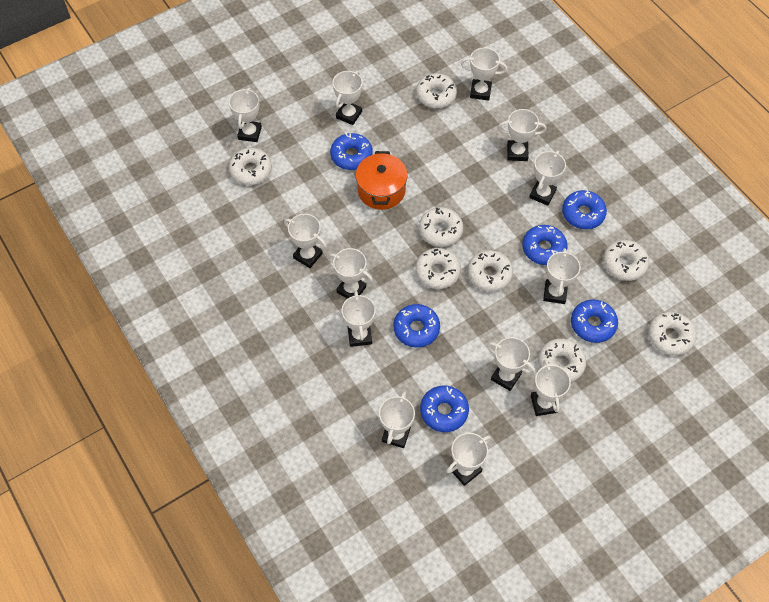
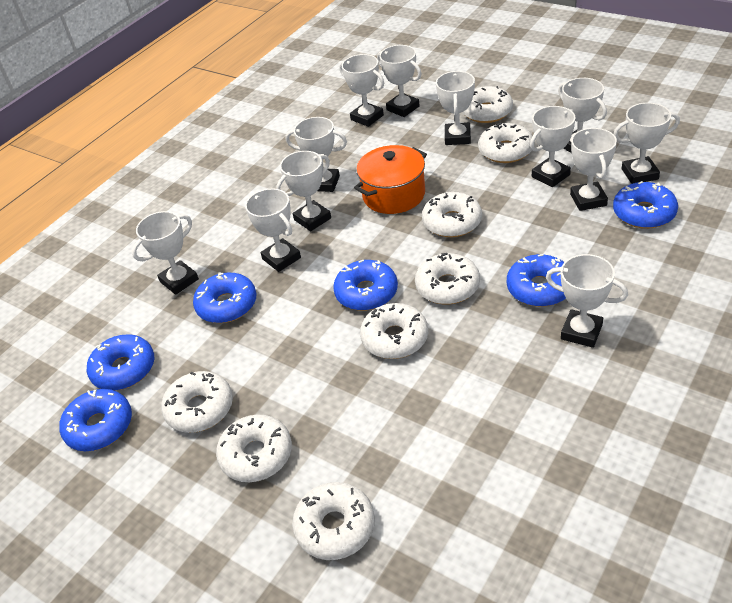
white trophy: [229,88,262,142] [284,214,326,268] [328,248,373,299] [333,71,363,125] [342,291,376,347] [379,392,415,448] [446,433,491,486] [461,47,507,101] [487,337,535,391] [498,109,547,161] [529,151,566,206] [531,360,571,416] [543,248,581,304] = 13 -> [132,211,199,295] [245,189,301,272] [276,151,331,231] [286,117,347,192] [339,54,384,127] [377,45,422,117] [436,71,475,145] [530,106,576,187] [546,254,628,348] [558,78,607,153] [570,128,617,211] [614,103,680,184] = 12

